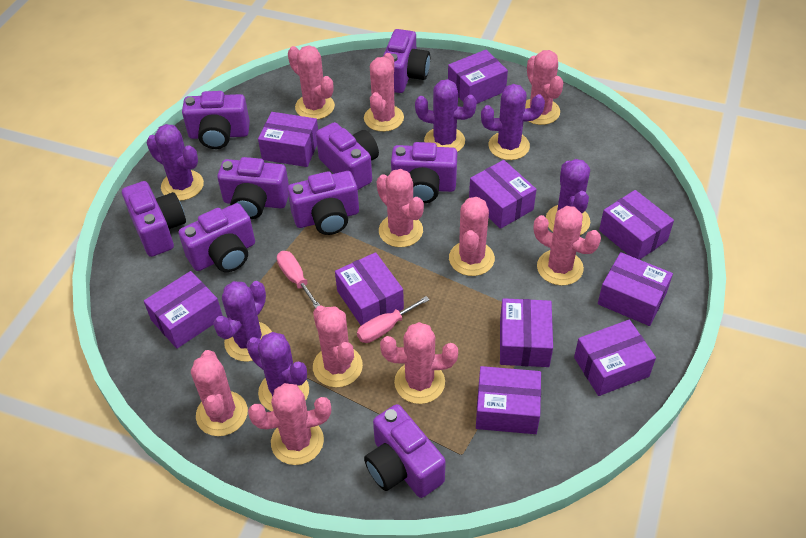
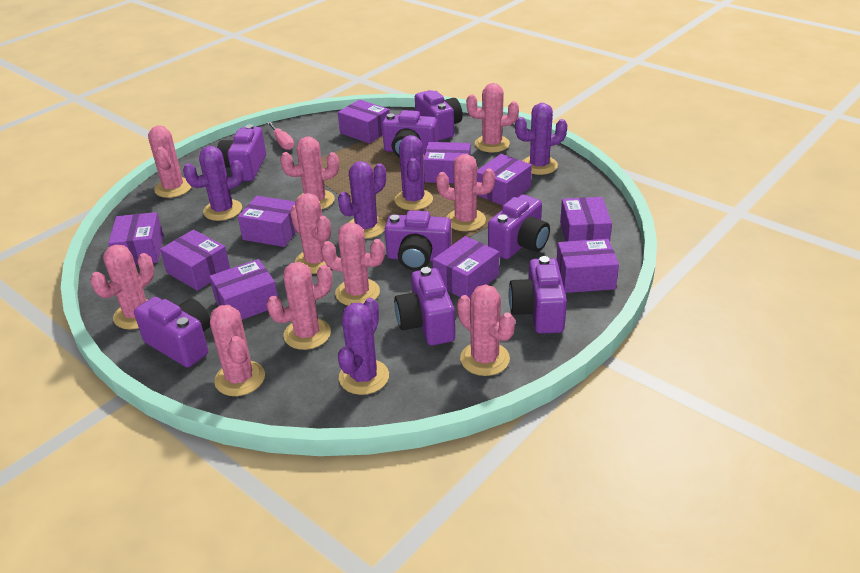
pink screwdriver: [277,251,320,308] [357,296,430,343] = 2 -> [267,122,294,150] = 1
purple cactus: [147,124,204,201] [213,281,272,362] [247,332,309,411] [415,79,477,152] [481,84,545,160] [546,159,590,235] = 6 -> [183,146,244,221] [338,161,386,239] [338,298,389,395] [395,135,433,210] [515,103,568,175] = 5
purple camera: [122,181,186,257] [179,203,255,272] [182,91,250,149] [217,157,289,219] [288,171,359,235] [316,122,379,190] [364,404,446,498] [383,29,430,93] [391,142,457,203] = 9 -> [134,297,210,368] [217,124,266,181] [382,110,438,158] [385,210,452,271] [394,267,455,346] [415,90,463,141] [488,194,550,259] [509,256,567,334] = 8

